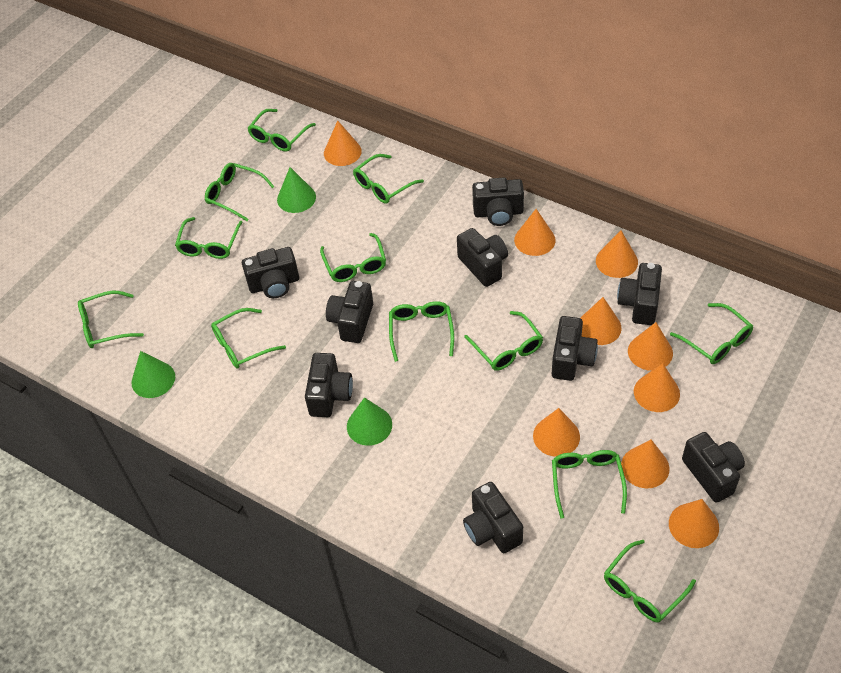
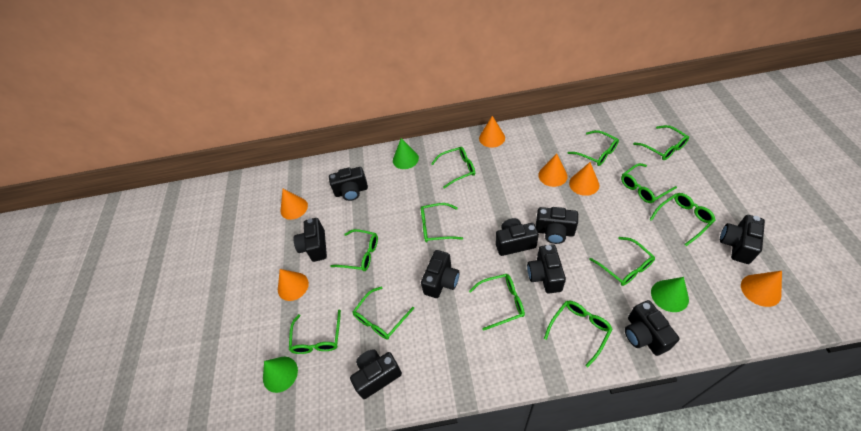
orange cone: [324,120,362,166] [514,209,555,256] [533,408,580,457] [581,297,622,345] [596,230,638,278] [621,440,670,488] [628,322,673,371] [634,363,680,412] [669,499,719,548] = 9 -> [278,269,309,301] [281,189,308,220] [479,116,505,148] [538,154,568,187] [569,162,599,196] [741,271,782,307] = 6

